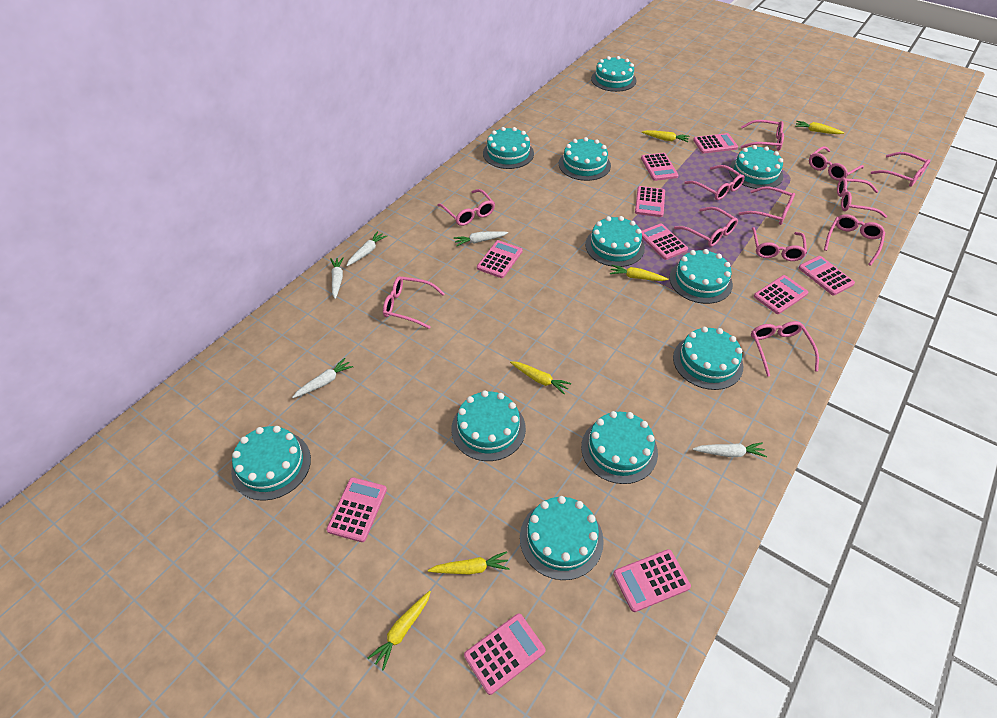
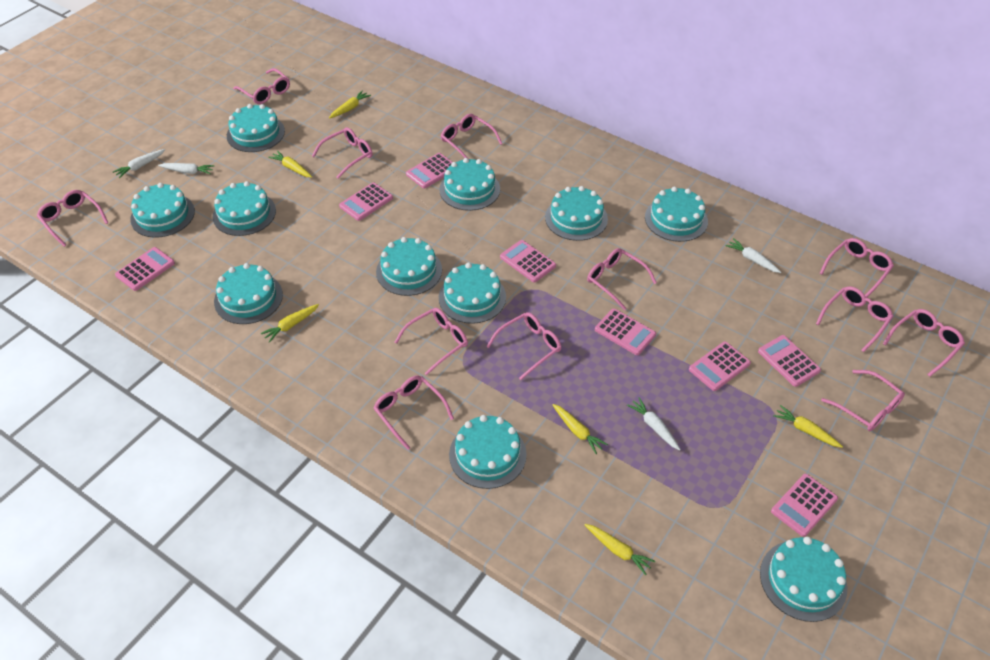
pink calculator: [326,477,387,542] [464,613,546,695] [477,240,523,278] [613,549,691,612] [635,186,665,217] [641,153,678,181] [641,224,688,260] [693,133,738,154] [754,275,809,314] [798,256,855,296] = 10 -> [115,247,175,291] [339,183,393,221] [406,153,452,189] [500,240,556,283] [595,309,656,355] [689,342,751,391] [758,335,821,387] [771,474,838,537] = 8
white carrot: [292,358,353,398] [330,257,344,299] [346,231,387,266] [454,231,508,246] [693,442,767,457] = 5 -> [113,149,165,178] [158,163,214,174] [627,397,681,450] [725,238,781,273] = 4

